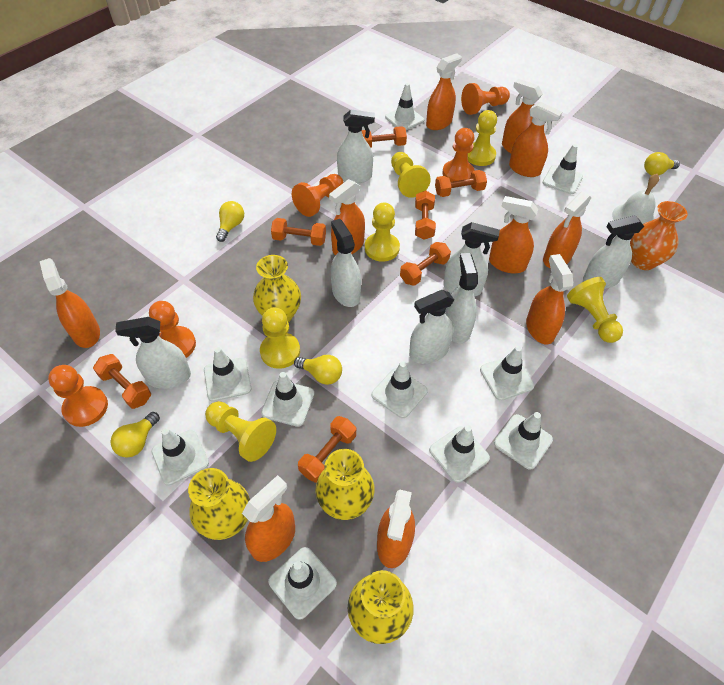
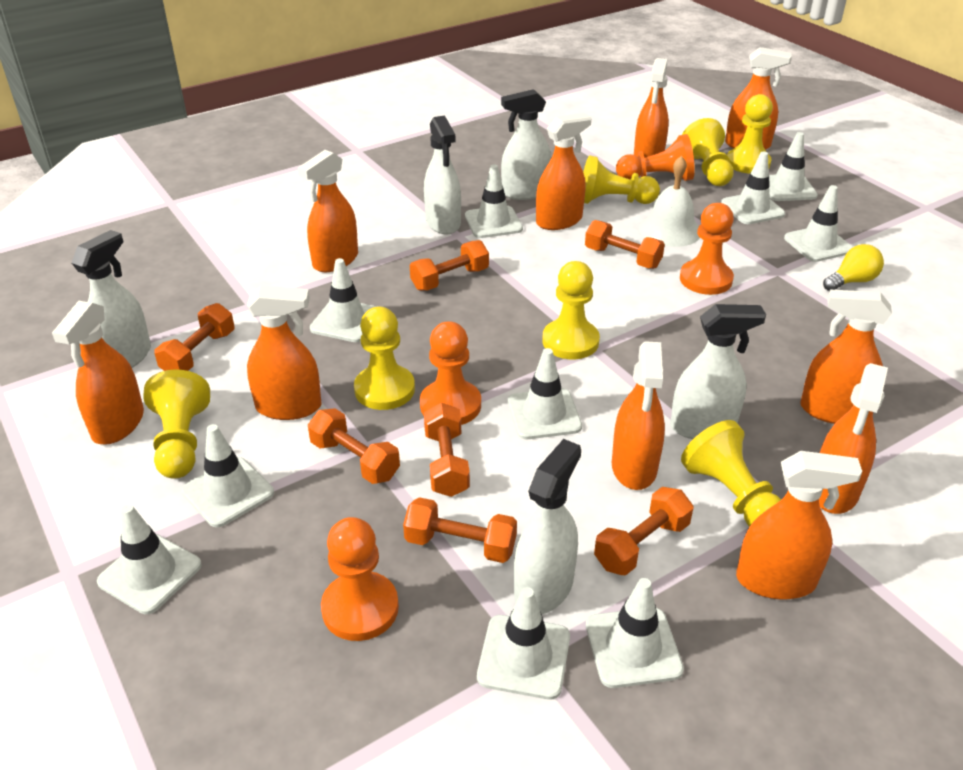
orange pawn: [48,365,108,427] [149,301,196,358] [292,174,344,217] [442,128,475,182] [461,83,510,115] = 5 -> [321,517,399,641] [420,321,481,425] [616,134,695,181] [680,203,734,295] = 4
orange vase: [630,201,688,270] = 1 -> none = 0
white spray bottle: [115,317,191,389] [331,219,361,307] [337,110,375,183] [409,290,454,364] [443,222,500,297] [445,253,478,344] [583,215,644,289] = 7 -> [72,230,151,368] [424,116,461,235] [501,89,551,200] [514,439,581,614] [670,304,766,439] = 5
yellow light bulb: [110,412,160,458] [216,201,244,242] [294,355,342,385] [644,152,680,176] = 4 -> [823,244,884,291] = 1
yellow pawn: [205,401,276,462] [260,307,300,369] [365,202,400,262] [391,152,431,198] [468,110,497,166] [567,277,623,343] = 6 -> [144,369,210,478] [354,307,415,410] [542,261,600,359] [583,155,660,204] [681,420,781,527] [682,118,734,186] [727,94,773,174] = 7
yellow vase: [188,468,250,540] [253,255,301,323] [315,449,375,520] [348,570,414,644] = 4 -> none = 0

